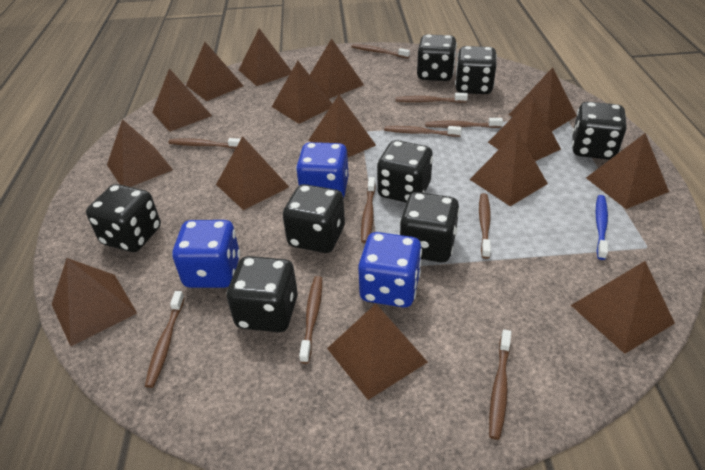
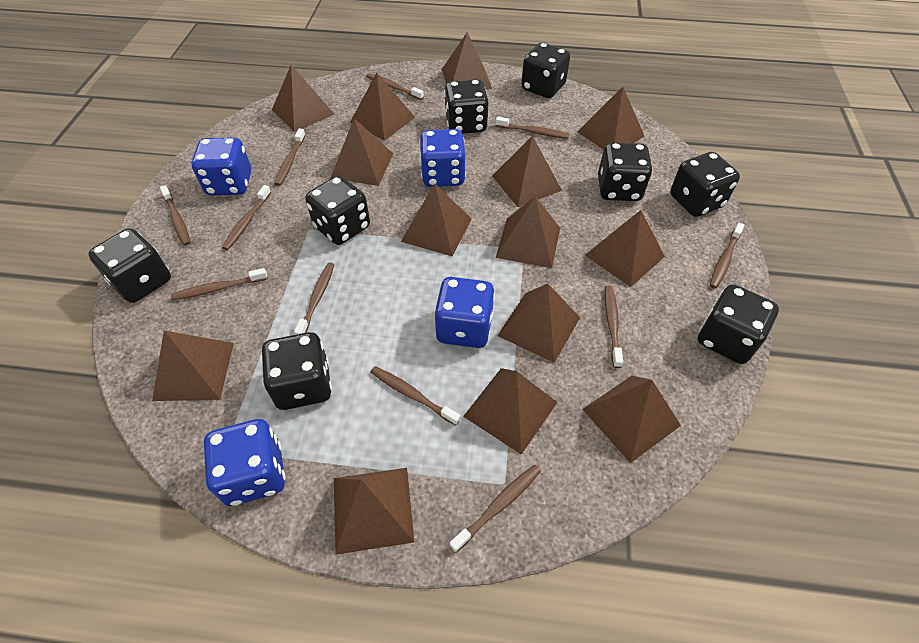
blue dice: [172,220,240,288] [296,142,349,198] [358,232,422,308] = 3 -> [191,137,251,195] [204,419,286,506] [419,129,466,187] [434,277,495,348] = 4
blue toothbrush: [595,195,608,260] = 1 -> none = 0
brown pyramid: [52,258,137,346] [107,119,173,187] [152,68,212,132] [186,42,243,101] [216,136,289,210] [239,28,291,86] [272,61,332,124] [309,95,376,157] [310,39,364,99] [327,304,428,400] [469,131,548,206] [488,96,561,161] [509,67,577,131] [571,261,675,354] [586,133,669,209] = 15 -> [152,330,234,401] [272,65,334,132] [331,118,393,186] [334,468,414,555] [350,73,415,141] [401,184,472,256] [442,32,492,90] [463,368,558,455] [492,136,562,207] [496,196,560,268] [498,284,580,363] [577,87,645,150] [582,376,681,463] [585,210,665,287] = 14
brown toothbrush: [145,291,185,388] [169,138,241,149] [299,276,322,364] [351,44,410,58] [361,177,376,243] [384,126,462,137] [396,93,468,103] [425,118,503,128] [479,193,491,259] [489,329,511,440] = 10 -> [160,185,190,246] [171,268,268,300] [222,185,271,250] [275,129,306,186] [294,262,335,335] [366,73,424,100] [371,366,460,426] [450,465,541,553] [496,117,569,139] [605,285,623,368] [710,223,745,289] = 11

